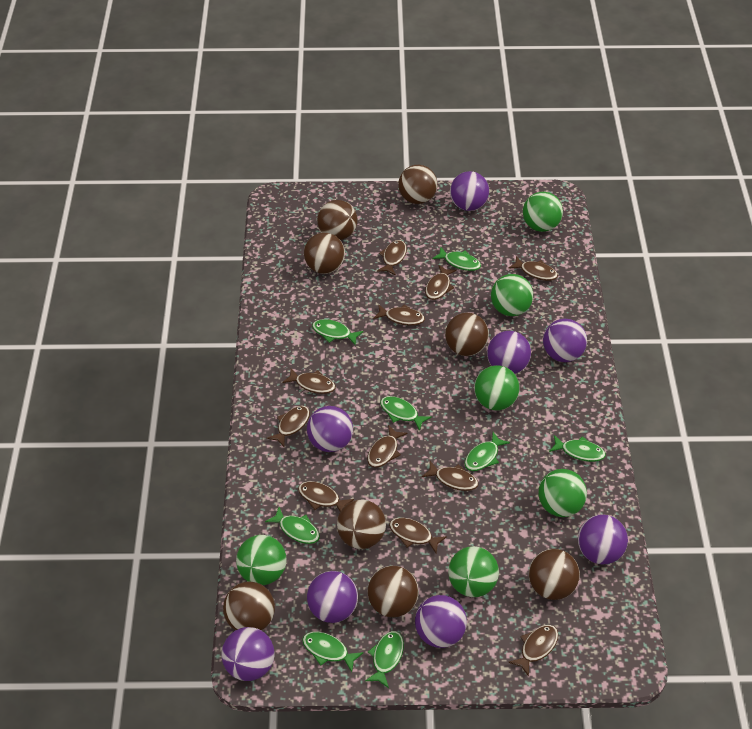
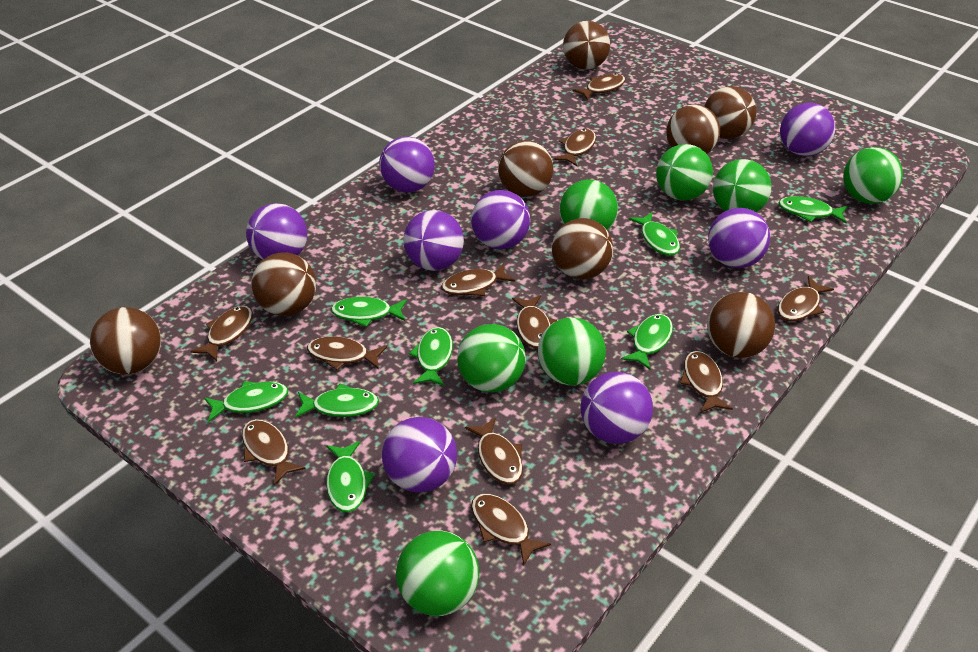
green ball: [236,535,287,585] [448,546,499,597] [474,365,520,410] [491,274,533,316] [523,192,563,232] [538,469,587,517] = 6 -> [396,531,479,616] [457,324,526,392] [538,317,606,386] [559,179,618,231] [656,144,713,201] [713,159,772,212] [843,147,903,204] = 7

